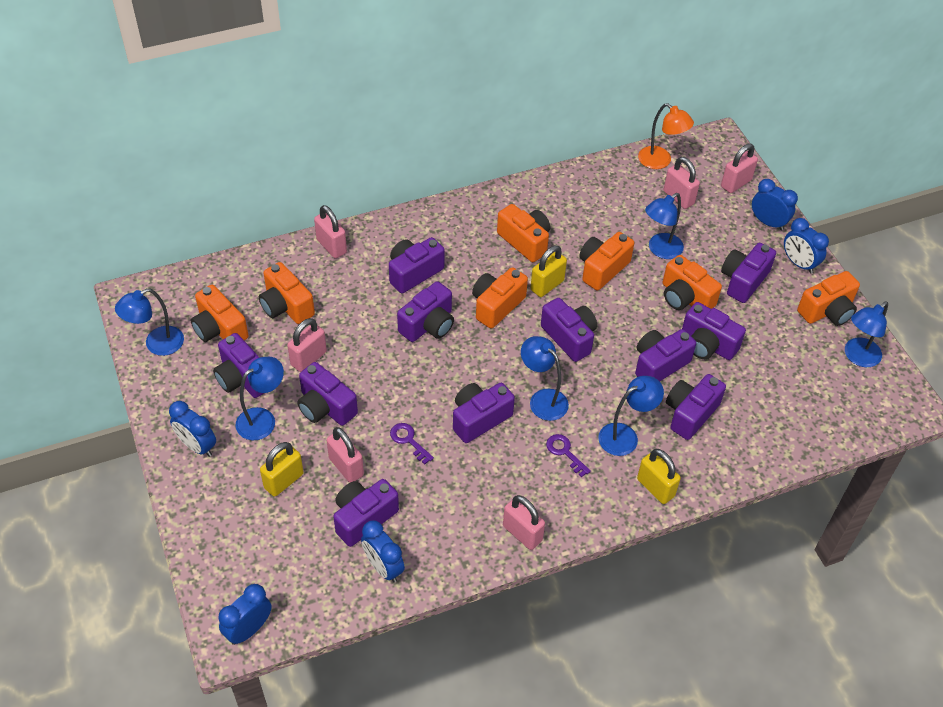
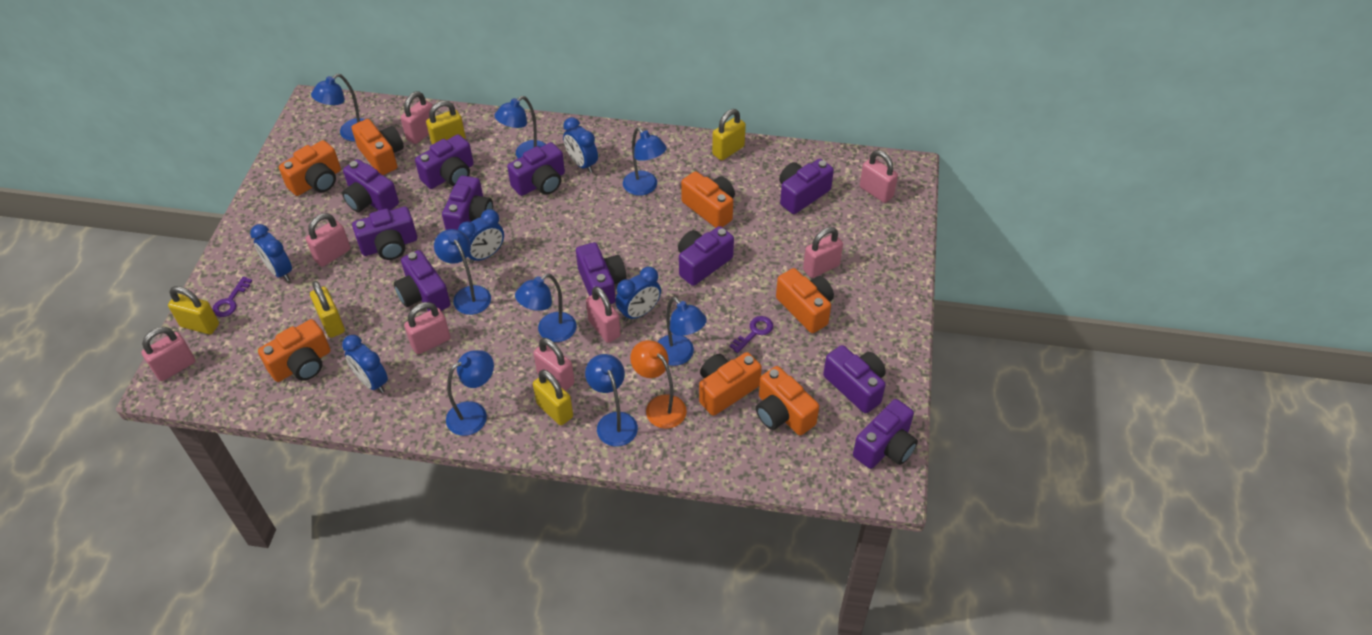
blue lamp: [115,288,184,356] [235,357,284,440] [521,336,569,421] [598,376,664,456] [645,193,684,259] [845,302,888,367] = 6 -> [311,74,365,141] [434,229,491,315] [446,350,494,436] [494,96,546,159] [515,273,576,342] [585,354,638,446] [623,127,667,196] [658,297,707,366] = 8
pink padlock: [287,318,327,372] [314,205,347,258] [326,427,364,483] [503,495,545,550] [664,157,700,209] [721,143,758,193] = 6 -> [141,327,195,381] [306,213,351,267] [400,91,433,144] [404,302,450,354] [533,338,575,391] [586,286,621,343] [803,227,843,278] [860,150,898,203] = 8
yellow padlock: [260,442,304,497] [531,245,567,297] [637,449,681,504] = 3 -> [168,286,219,334] [310,281,345,338] [426,101,466,145] [533,370,573,425] [712,109,746,161] = 5

